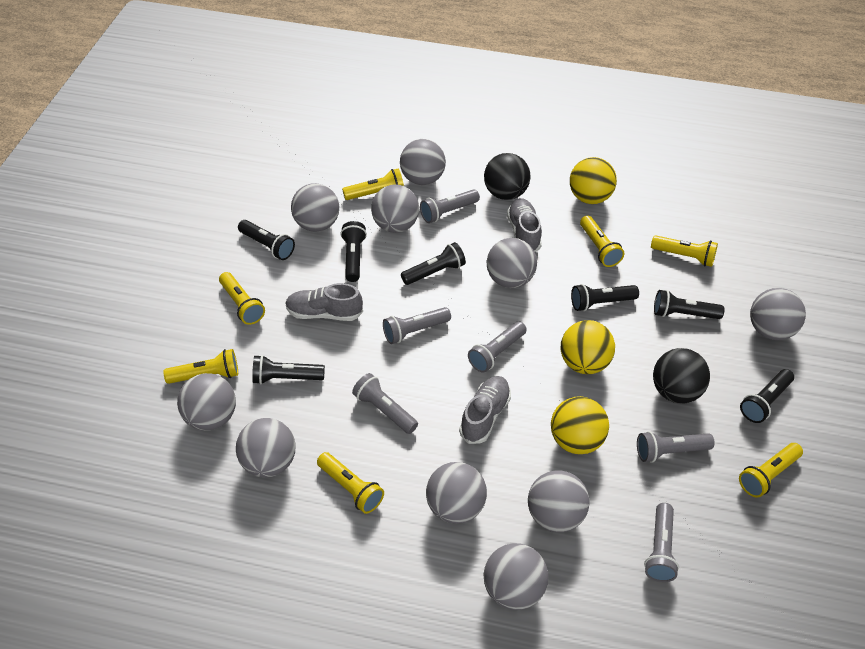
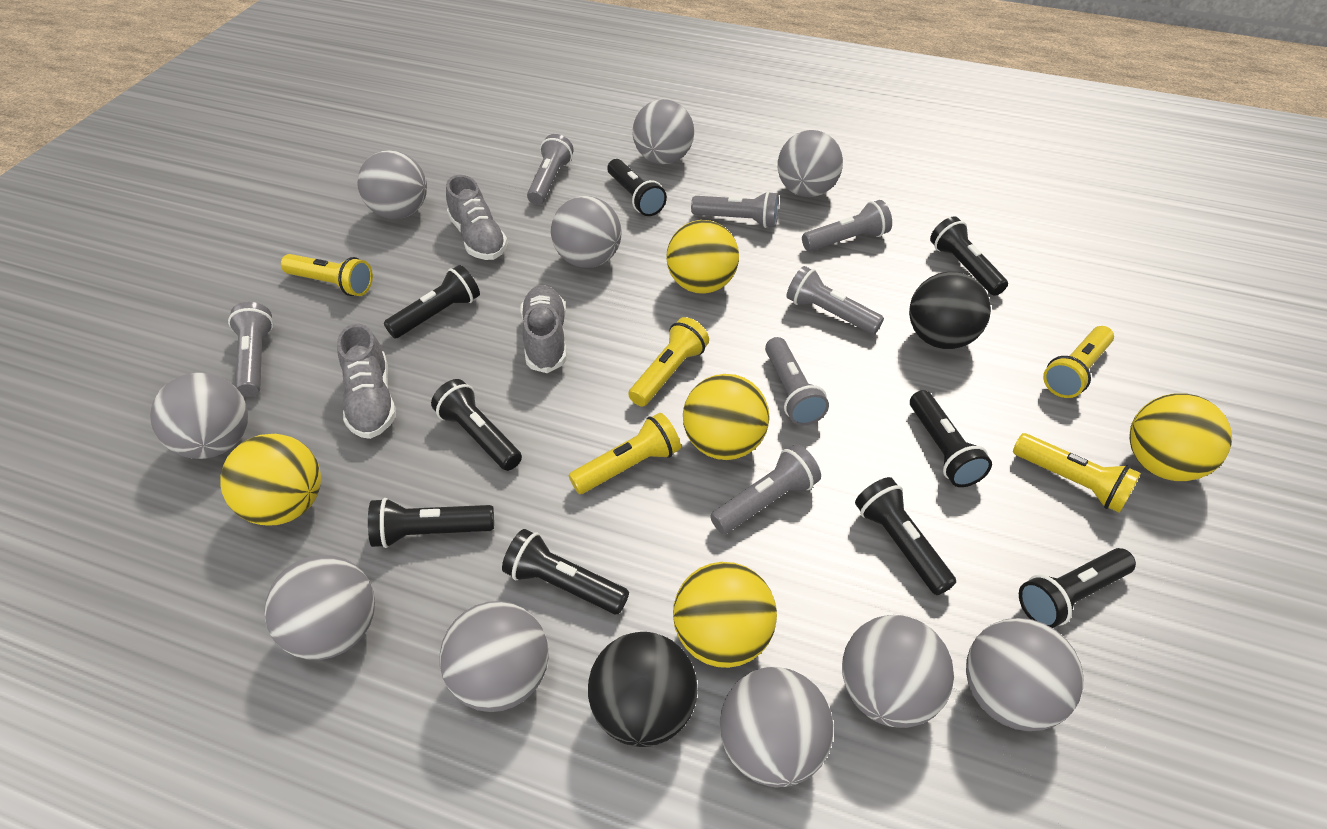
black flashlight: [238,220,295,260] [252,355,325,384] [341,221,367,282] [401,242,466,285] [571,284,639,311] [654,290,724,319] [740,369,794,423] = 7 -> [368,498,494,548] [384,265,480,338] [431,379,522,471] [502,529,629,614] [608,159,667,216] [855,477,956,595] [910,390,992,487] [930,216,1008,296] [1019,548,1136,628] = 9
grey flashlight: [352,373,418,434] [383,307,451,344] [420,189,480,223] [468,322,527,373] [637,431,715,462] [644,503,679,582] = 6 -> [228,302,273,397] [527,134,573,205] [691,191,779,228] [710,444,821,534] [765,337,829,426] [787,266,884,334] [802,200,892,251] = 7
yellow ball: [551,396,609,454] [561,320,615,374] [570,157,617,204] = 3 -> [221,434,321,526] [666,220,739,294] [673,562,777,668] [683,374,770,460] [1129,394,1232,481] = 5
yellow flashlight: [163,349,238,384] [219,272,265,325] [317,452,384,514] [342,168,404,200] [580,216,624,267] [651,235,718,267] [739,443,803,498] = 7 -> [281,254,373,296] [569,413,681,494] [628,317,709,407] [1013,433,1141,513] [1043,326,1114,398] = 5

